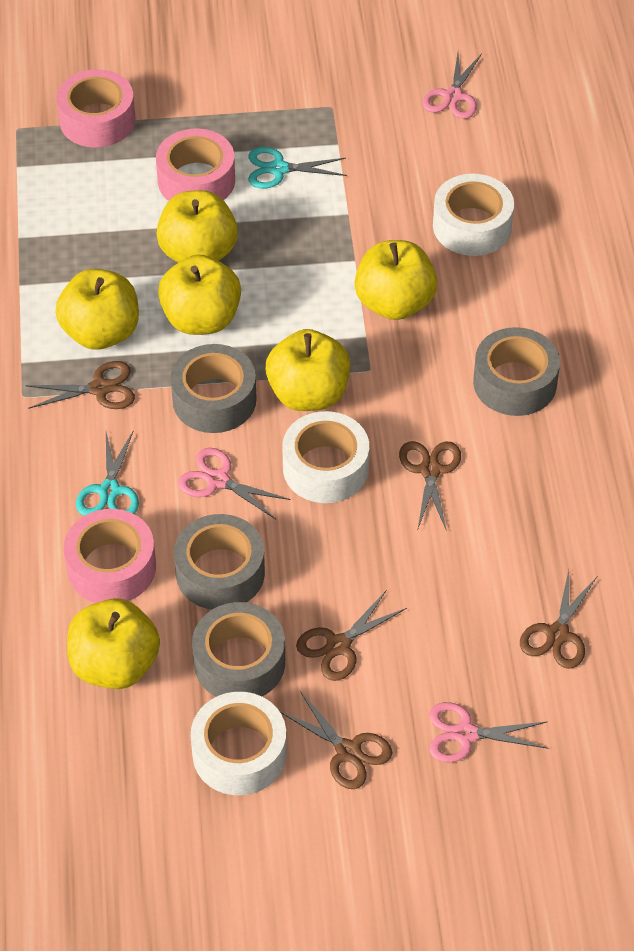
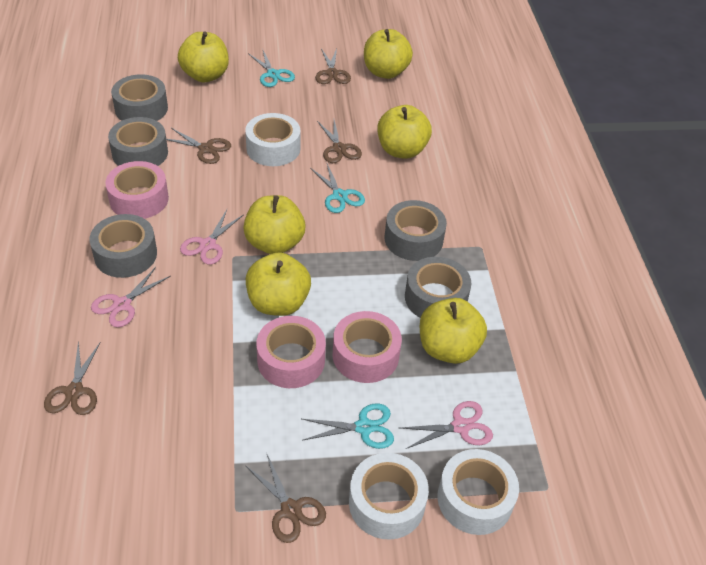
grey tape: [171,344,257,433] [174,514,265,610] [192,602,285,697] [473,327,560,416] = 4 -> [89,214,157,278] [108,117,168,166] [111,74,168,121] [385,200,447,261] [405,257,471,318] = 5
turquoise scissors: [76,430,139,516] [248,147,347,189] = 2 -> [248,50,295,87] [302,403,394,449] [310,164,365,213] = 3

